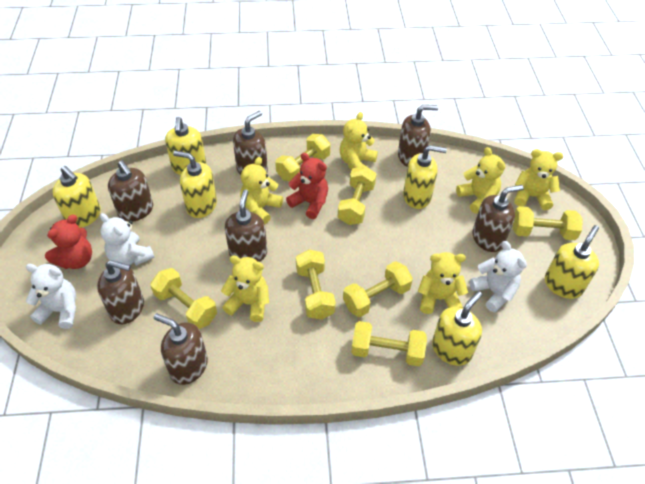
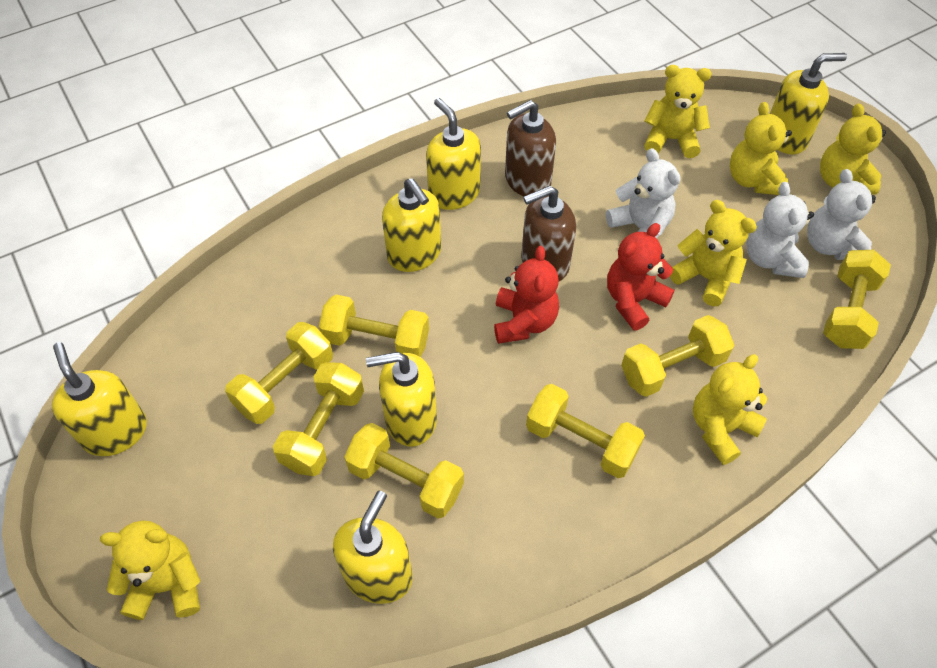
brown soap dispenser: [97,260,144,324] [108,161,153,222] [154,314,208,385] [225,189,267,262] [233,111,268,175] [398,105,438,167] [472,185,524,252] = 7 -> [505,100,556,196] [521,186,576,281] = 2

